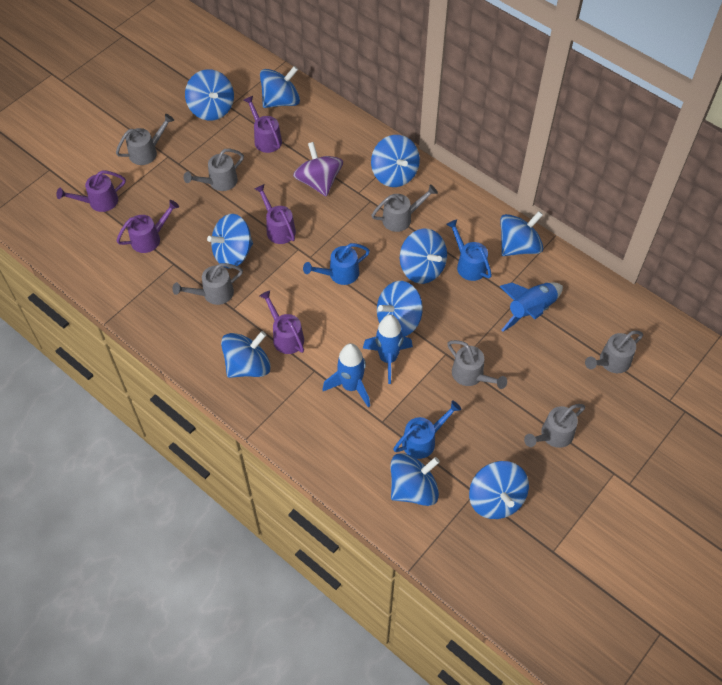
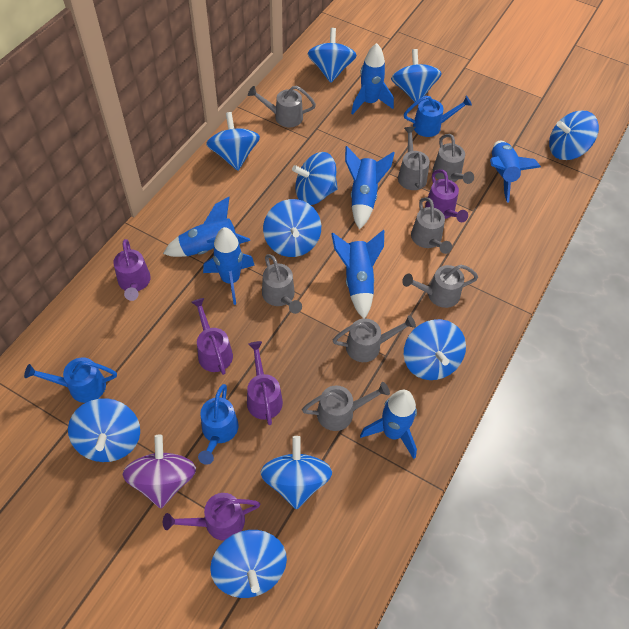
blue rocket: [323,343,370,408] [363,315,413,384] [499,283,563,331] = 3 -> [163,197,250,257] [203,227,255,305] [331,230,384,319] [345,146,395,230] [351,43,394,115] [360,390,417,459] [490,140,541,202] = 7
grey watering can: [116,114,174,165] [172,263,243,305] [184,149,244,191] [371,184,438,232] [447,340,507,389] [524,404,585,448] [585,330,643,373] = 7 -> [248,86,316,127] [262,254,302,314] [302,382,390,431] [333,315,416,362] [398,127,430,190] [402,265,478,308] [411,197,452,254] [433,134,474,184] = 8

